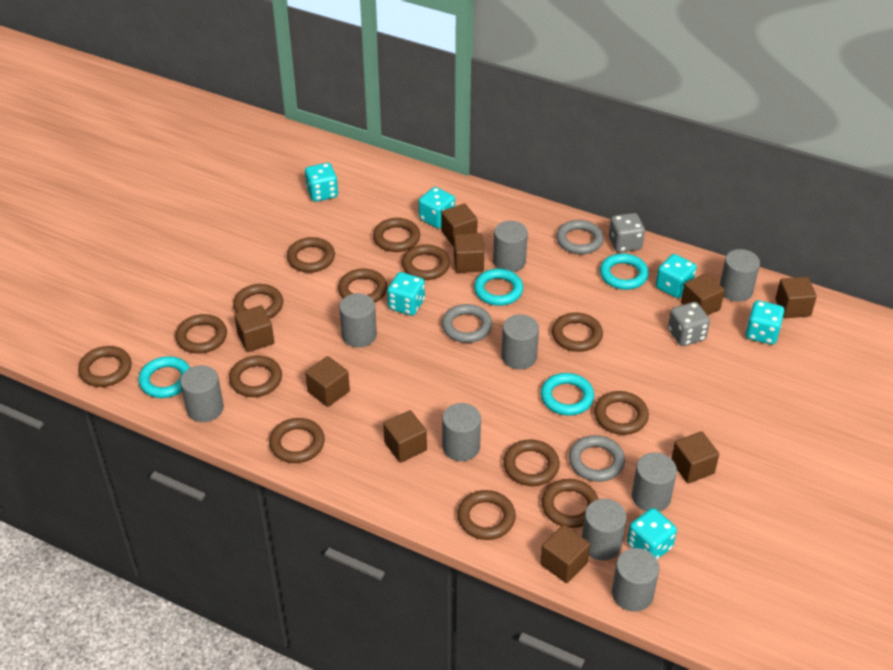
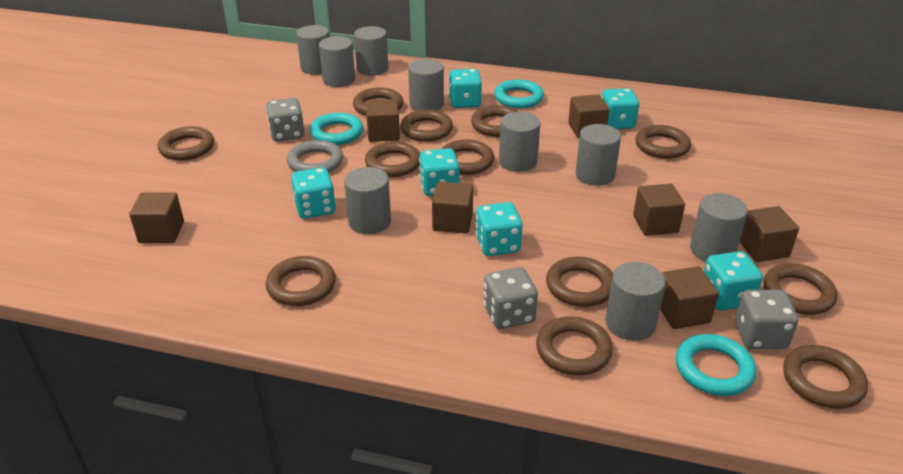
brown cube: [234,305,274,352] [305,356,350,407] [383,410,427,463] [441,203,478,246] [454,233,484,273] [540,525,590,583] [671,431,719,484] [681,273,725,316] [775,277,817,318] = 9 -> [129,192,184,243] [366,99,400,142] [432,182,473,234] [568,94,610,138] [633,184,685,236] [660,266,719,329] [739,206,799,262] = 7
brown ring: [78,346,132,387] [175,314,227,354] [229,356,282,397] [233,284,283,319] [269,418,325,463] [287,237,335,273] [338,269,387,303] [373,218,420,252] [402,244,450,280] [457,490,516,540] [503,440,560,486] [542,479,598,528] [552,312,603,352] [594,391,649,435] = 14 -> [158,127,214,161] [266,256,336,306] [353,87,403,116] [365,141,420,177] [400,110,453,142] [441,139,494,175] [471,105,518,137] [536,316,613,375] [546,256,613,307] [635,125,691,159] [763,263,838,315] [783,345,868,409] = 12
grey dice: [609,213,645,253] [668,302,710,346] = 2 -> [266,98,304,141] [483,267,538,329] [735,290,798,349] = 3
grey ring: [442,304,492,343] [556,220,604,254] [569,435,625,482] = 3 -> [287,140,343,173] = 1
turquoise ring: [138,356,190,398] [474,269,523,306] [541,373,594,416] [600,253,649,290] = 4 -> [310,113,363,145] [494,79,544,108] [676,334,757,396] = 3

